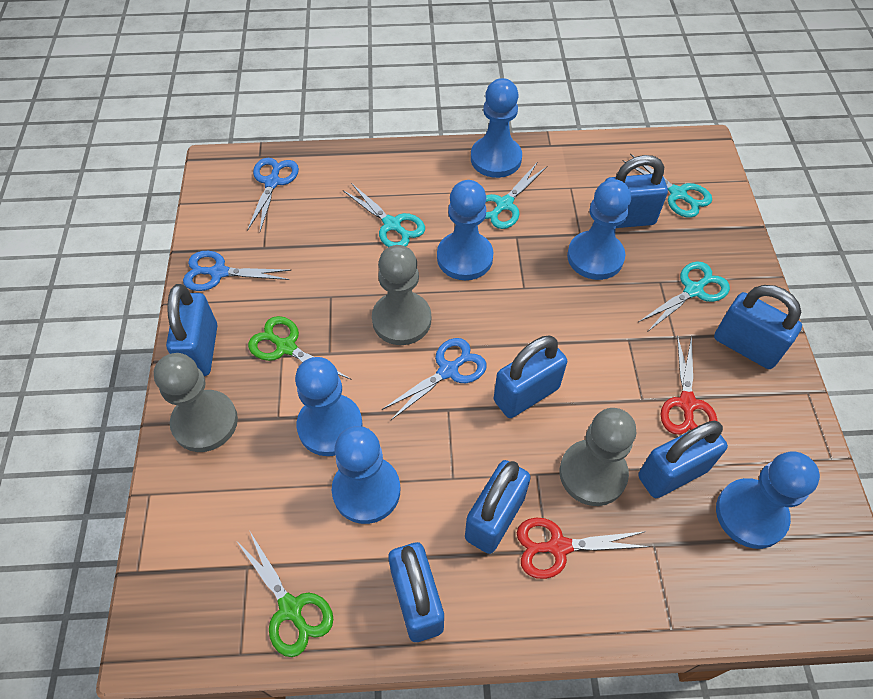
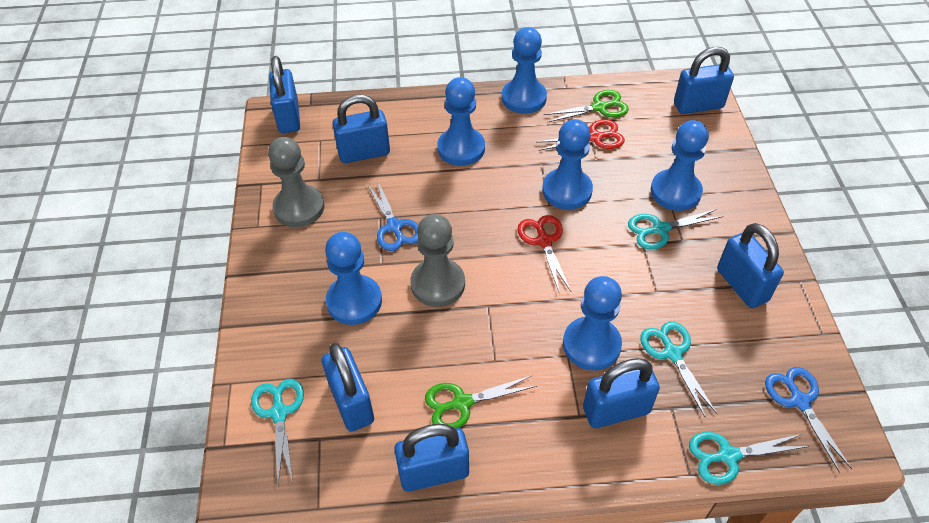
blue scissors: [183,251,292,291] [247,158,299,231] [382,338,487,420] = 3 -> [367,180,418,251] [765,367,852,473] = 2
grey pawn: [154,353,238,452] [372,245,431,345] [560,408,636,506] = 3 -> [268,137,325,227] [410,214,465,307] = 2

